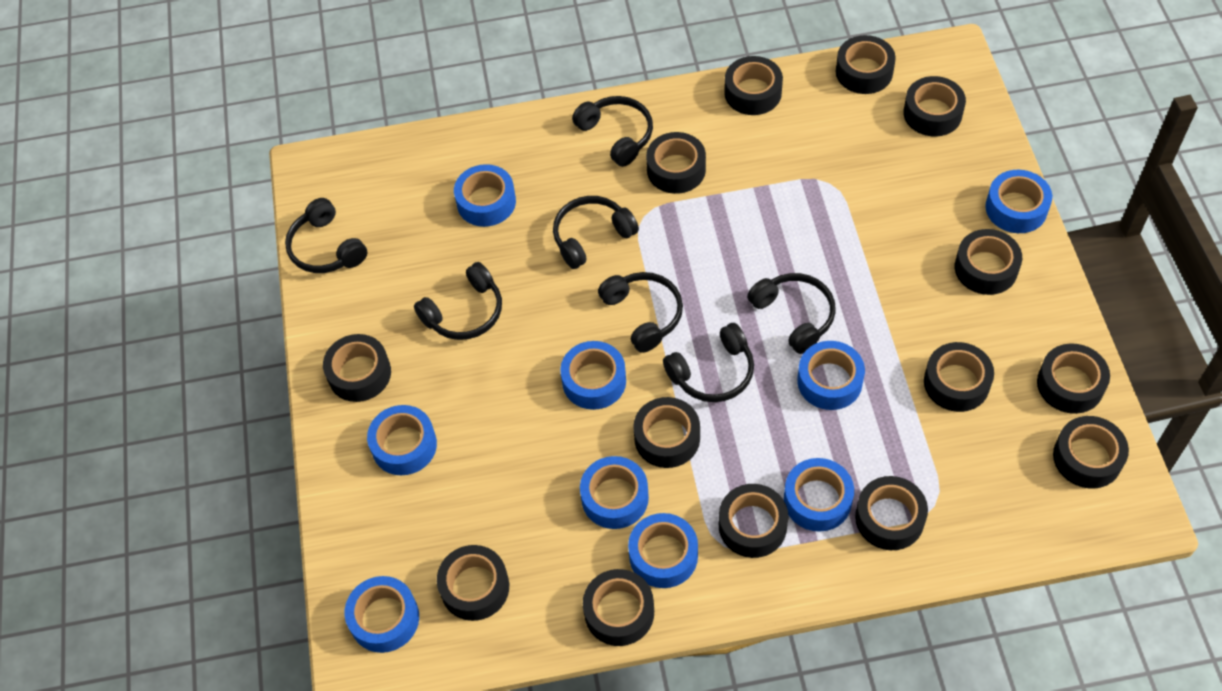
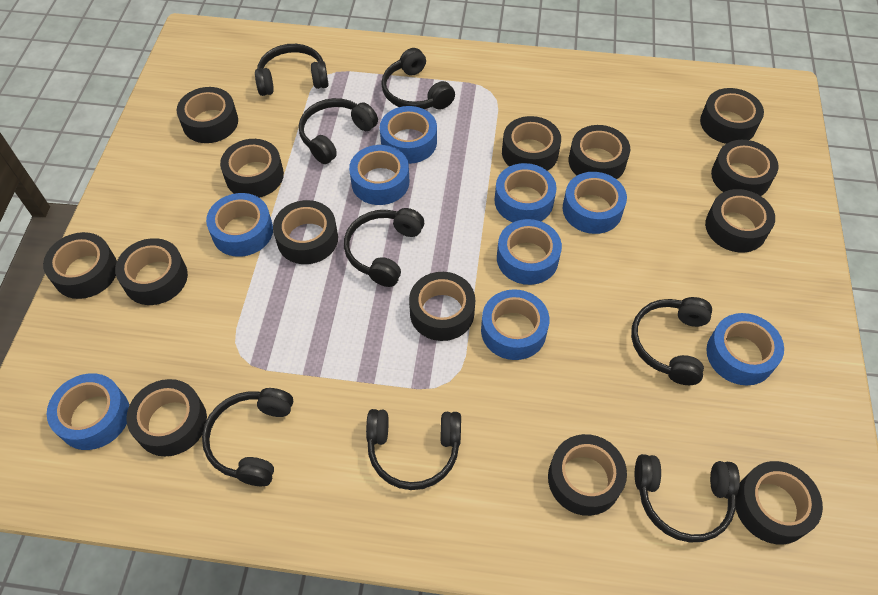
black headphones: [285,198,367,273] [414,262,502,340] [553,196,639,269] [572,96,653,167] [598,272,683,353] [663,323,754,402] [747,273,836,354] = 7 -> [202,388,293,486] [255,44,329,96] [299,98,378,164] [344,208,424,287] [366,409,461,490] [381,48,455,110] [631,297,712,385] [635,454,740,543] = 8

